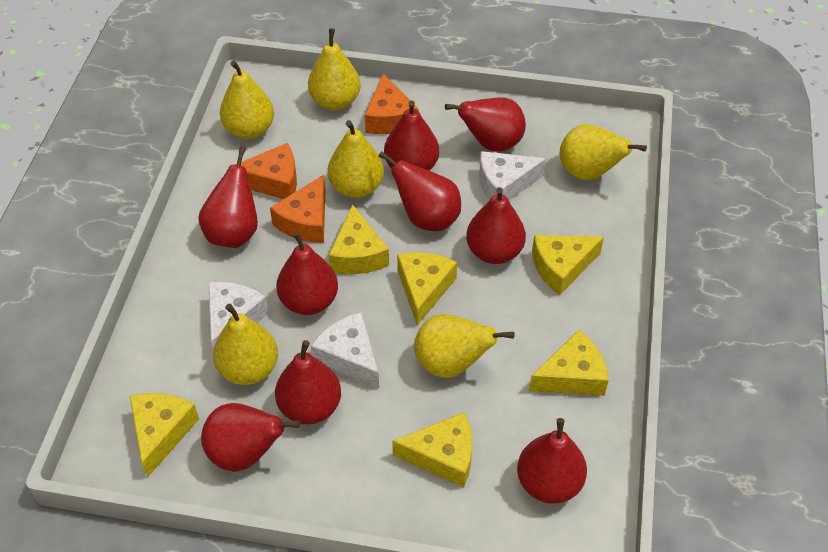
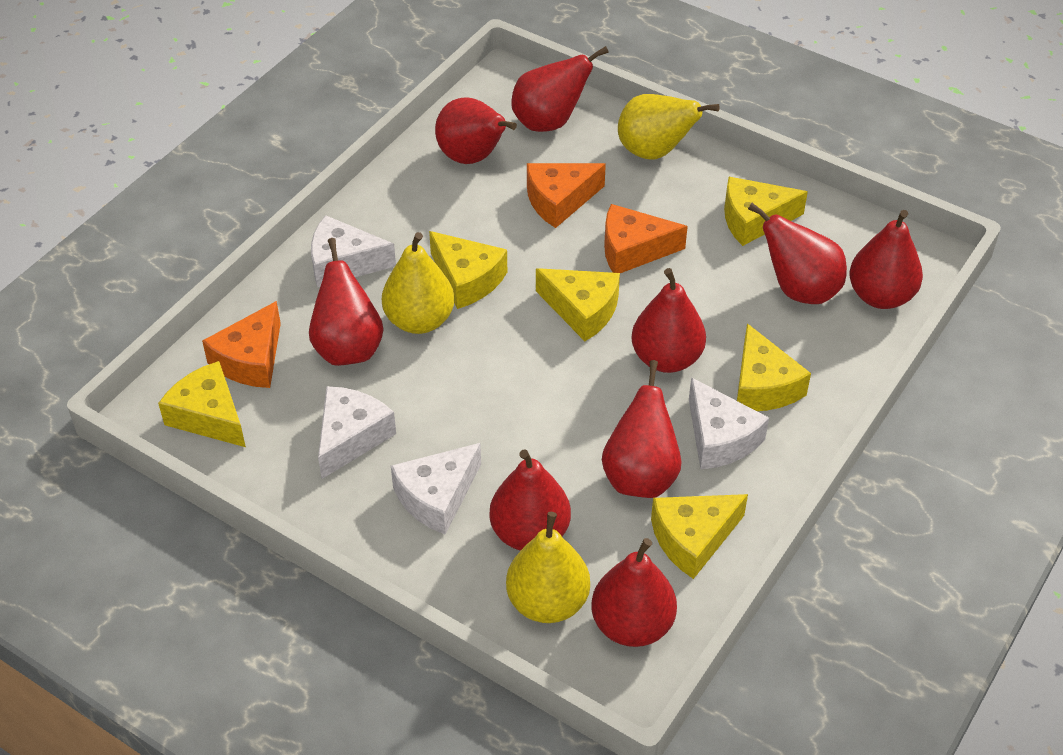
white cheese: [208,282,269,351] [311,312,379,388] [479,151,546,200] = 3 -> [311,215,396,287] [318,386,396,479] [391,443,481,535] [689,377,769,470] = 4
yellow pear: [213,304,278,385] [220,61,274,139] [308,28,361,110] [327,120,384,198] [414,314,514,378] [560,124,647,180] = 6 -> [382,232,454,334] [506,512,590,623] [618,94,720,160] = 3

